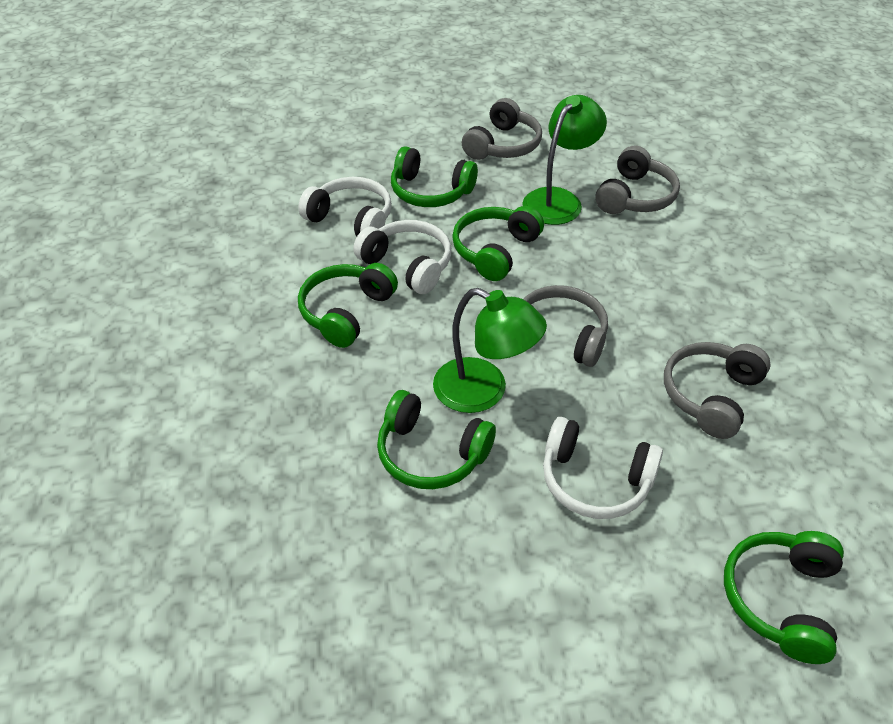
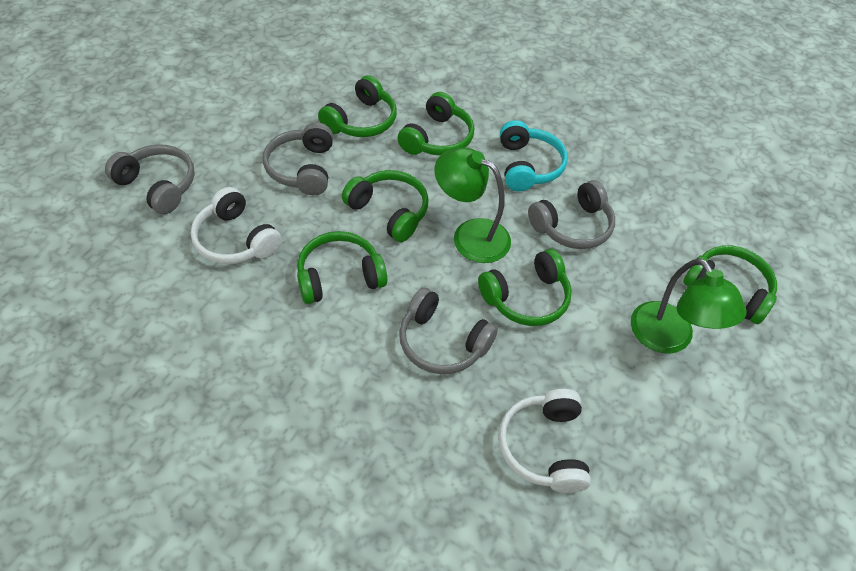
green headphones: [298,263,398,348] [377,390,496,489] [391,146,478,207] [452,206,544,281] [724,531,844,664] = 5 -> [297,231,387,304] [318,75,397,137] [342,170,429,242] [397,92,474,156] [478,249,572,326] [683,245,777,324] = 6
turquoise headphones: none = 0 -> [500,120,568,191] = 1
white headphones: [298,177,392,236] [353,220,451,294] [543,417,663,519] = 3 -> [191,187,282,264] [499,389,591,493] = 2

